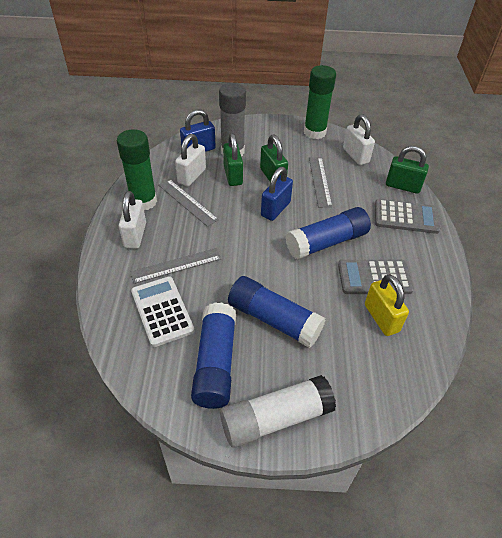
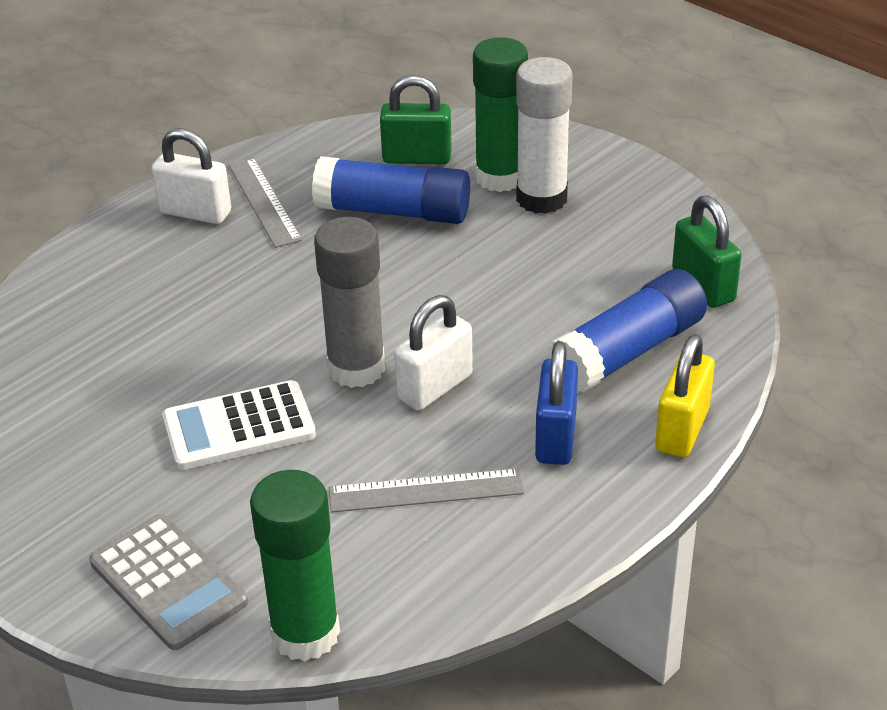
blue glue stick: [191,302,236,409] [228,276,325,348] [285,207,371,259] = 3 -> [312,156,470,224] [548,269,707,393] = 2
blue padlock: [180,109,216,152] [261,167,293,221] = 2 -> [535,341,578,465] = 1
green padlock: [223,133,243,186] [260,135,288,181] [386,146,429,194] = 3 -> [380,75,452,164] [672,195,742,308] = 2
grey calculator: [338,260,414,294] [375,199,440,234] = 2 -> [89,514,248,650] = 1
grey ruler: [130,248,221,284] [159,179,219,227] [309,157,332,207] = 3 -> [228,158,302,248] [329,469,524,513] = 2
white padlock: [119,191,146,249] [175,134,206,186] [343,114,375,165] = 3 -> [152,129,231,224] [394,295,473,411] = 2

